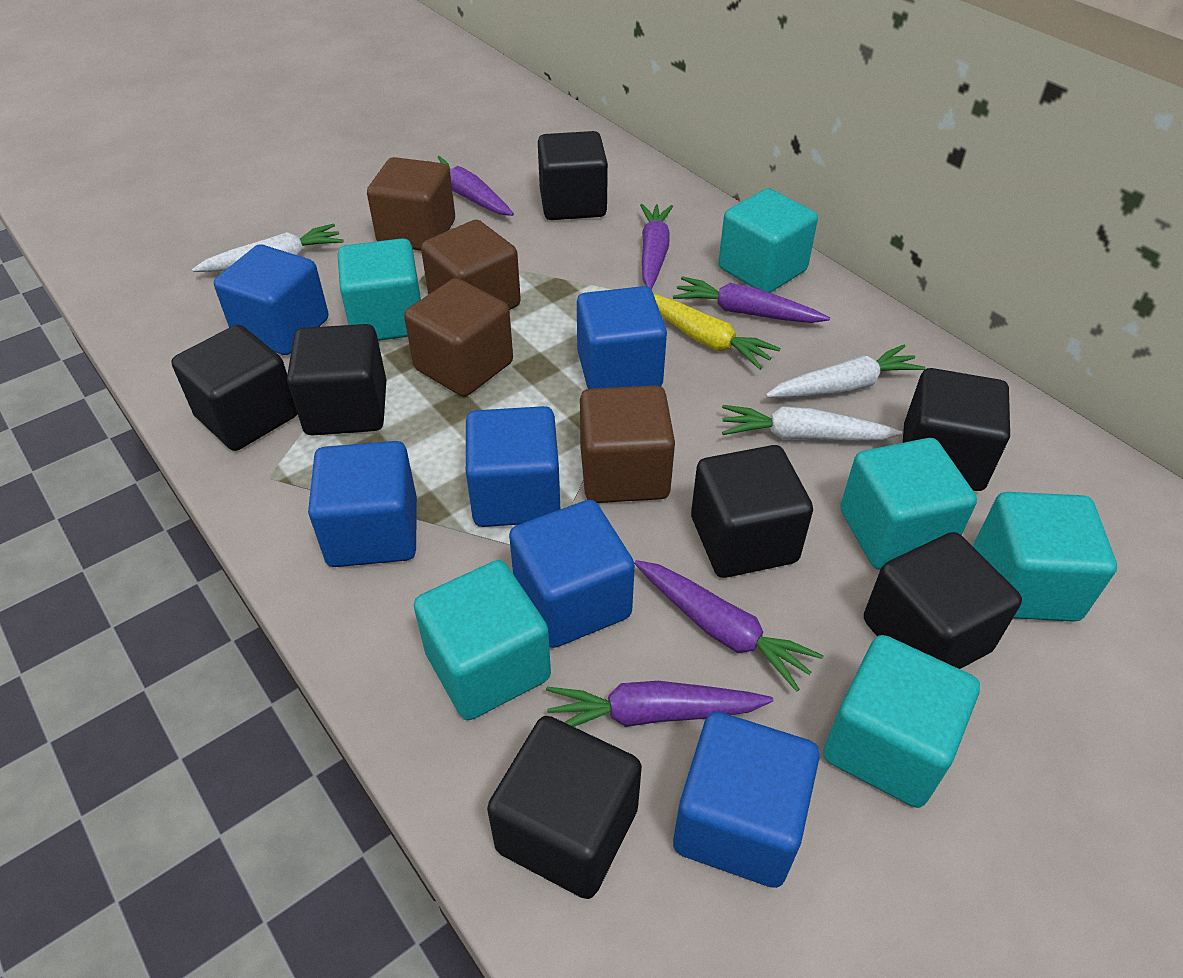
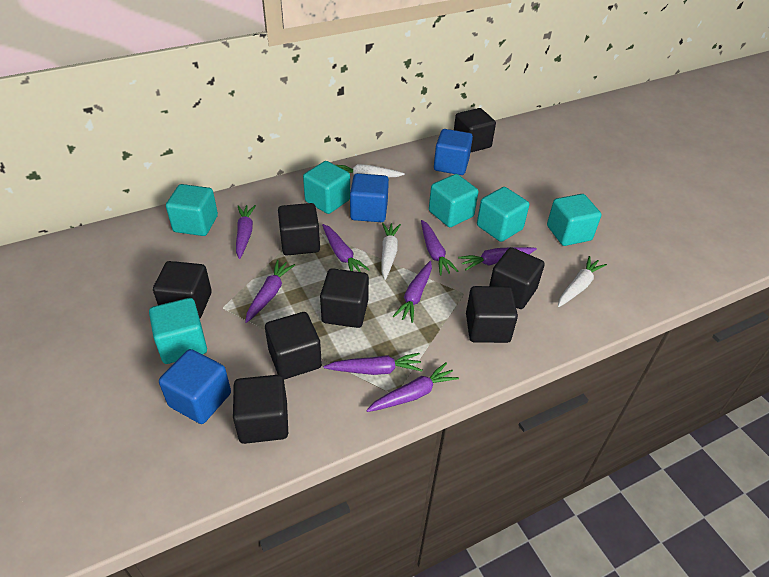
black cube: [171,325,298,451] [287,324,386,435] [487,716,642,899] [538,131,608,220] [691,445,813,578] [864,532,1022,669] [903,368,1010,491] = 7 -> [153,261,212,318] [233,375,288,444] [265,312,322,380] [278,203,320,255] [320,268,369,328] [454,108,496,153] [466,286,518,343] [489,247,545,309] = 8
blue cube: [214,245,328,355] [308,441,417,567] [466,406,560,527] [509,500,635,648] [577,286,667,389] [673,712,820,888] = 6 -> [159,349,231,424] [350,173,389,222] [434,129,473,175] = 3
brown cube: [367,157,455,251] [404,278,513,397] [421,220,521,310] [580,385,675,503] = 4 -> none = 0
purple carrot: [429,156,514,216] [546,681,773,727] [634,560,824,692] [640,204,673,289] [673,276,830,323] = 5 -> [236,205,256,259] [245,260,295,323] [322,224,370,272] [324,353,422,375] [366,362,459,412] [393,261,432,323] [421,220,459,276] [458,247,537,270] = 8
yellow carrot: [654,294,781,370] = 1 -> none = 0

